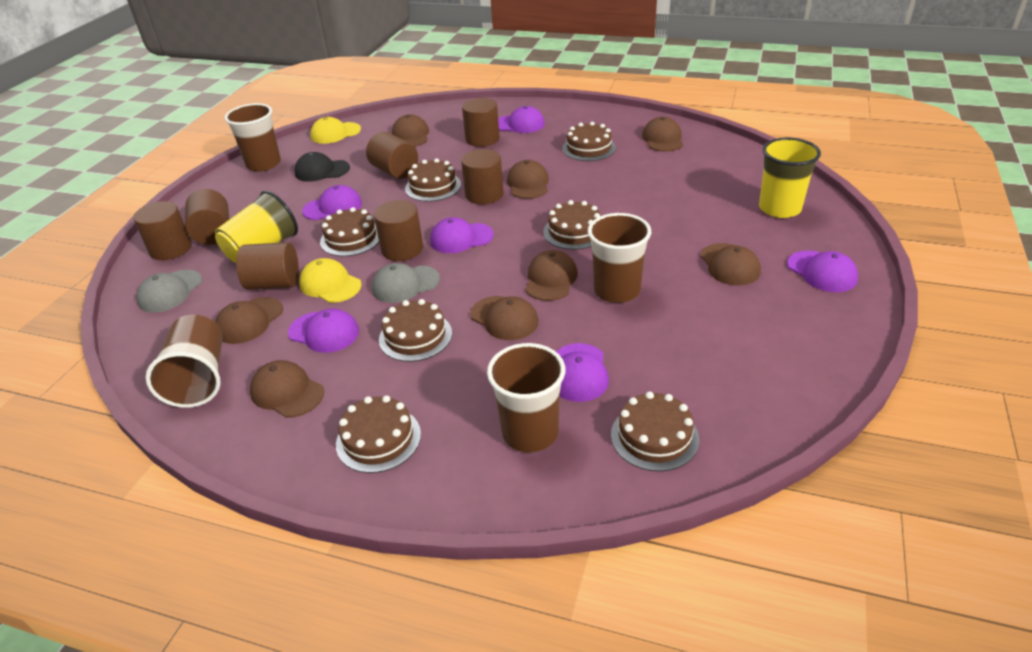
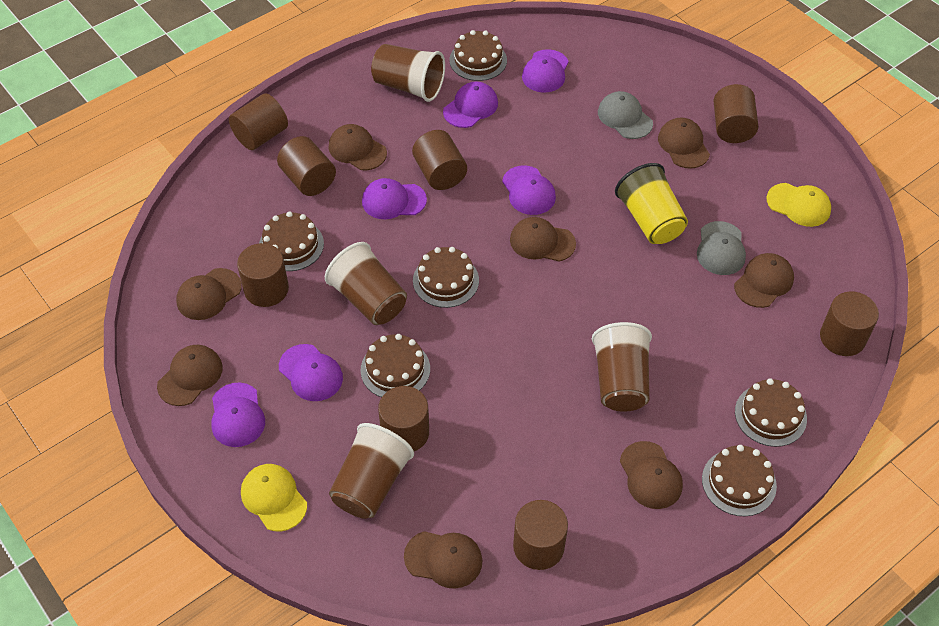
black cap: [294,152,350,181] = 1 -> none = 0
brown cake: [320,207,379,256] [336,395,421,473] [379,299,452,362] [405,158,461,202] [543,200,601,250] [562,122,616,161] [611,392,699,472] = 7 -> [259,211,324,271] [360,334,430,397] [413,247,479,308] [449,30,507,81] [702,445,777,516] [735,378,807,447] = 6
brown cylinder: [133,201,192,260] [185,189,229,245] [236,242,299,290] [366,132,418,179] [374,200,423,261] [461,149,504,204] [462,98,500,147] = 7 -> [229,93,288,150] [237,243,289,307] [277,136,336,196] [378,386,429,451] [412,130,467,190] [513,500,568,570] [713,84,758,143] [820,291,879,356] = 8
yellow cup: [215,190,298,263] [759,138,821,218] = 2 -> [615,163,688,244] = 1

